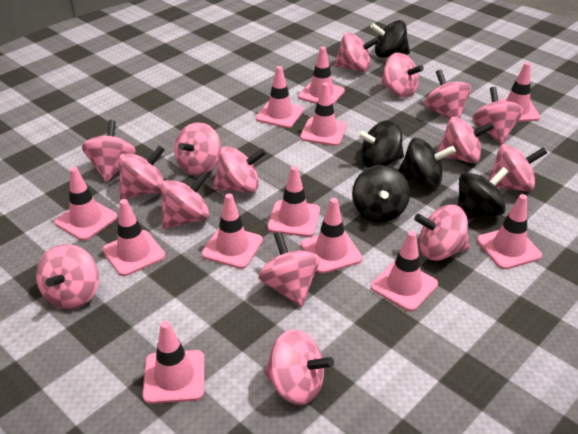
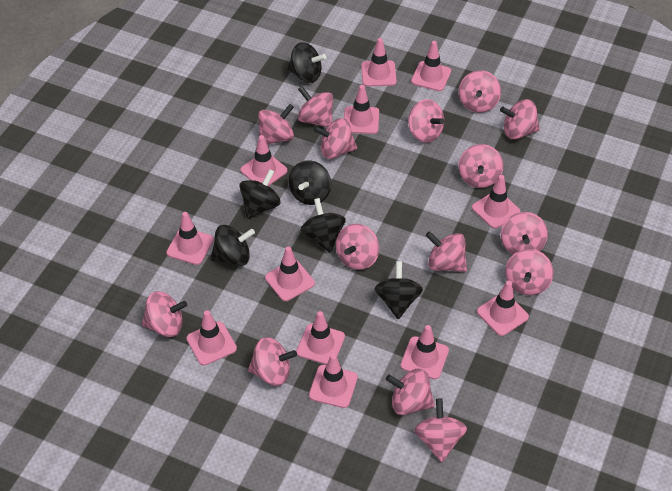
black spinning top: [352,165,410,223] [357,120,404,168] [370,20,410,58] [398,138,456,188] [458,167,509,219] = 5 -> [211,225,255,266] [239,169,281,219] [287,42,326,83] [289,160,331,205] [301,198,346,253] [374,261,423,319] = 6

